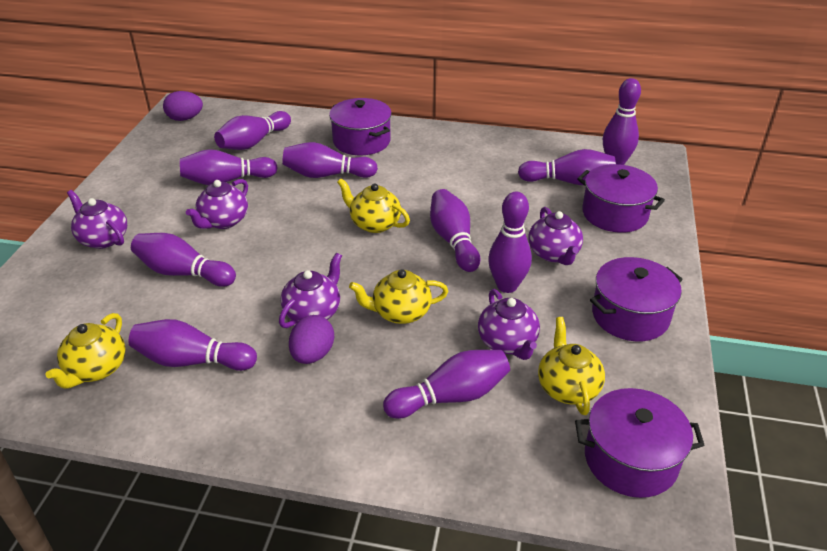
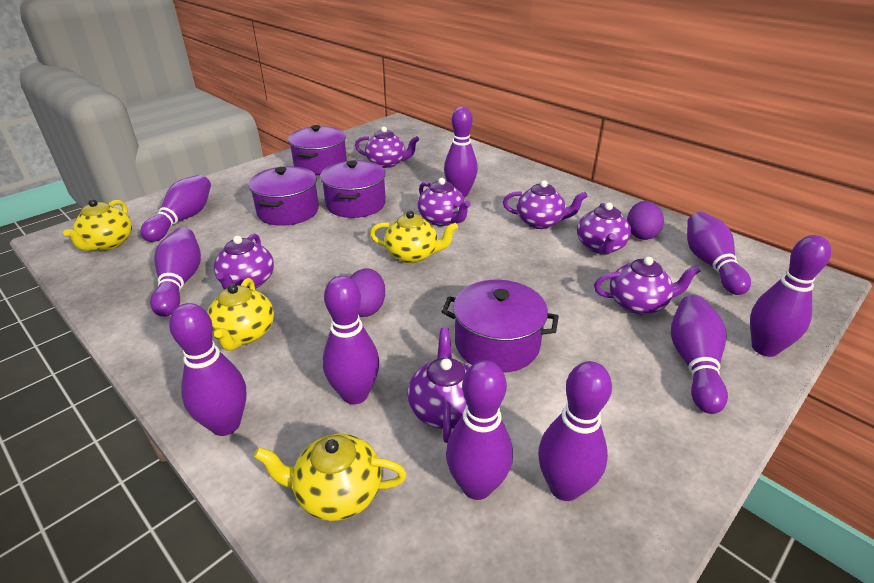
purple teapot: [67,190,127,249] [186,179,248,229] [279,253,342,328] [478,289,540,360] [529,207,583,265] = 5 -> [214,234,274,289] [355,126,419,168] [408,328,470,443] [418,178,471,226] [503,180,588,229] [577,203,631,255] [594,257,701,315] = 7

